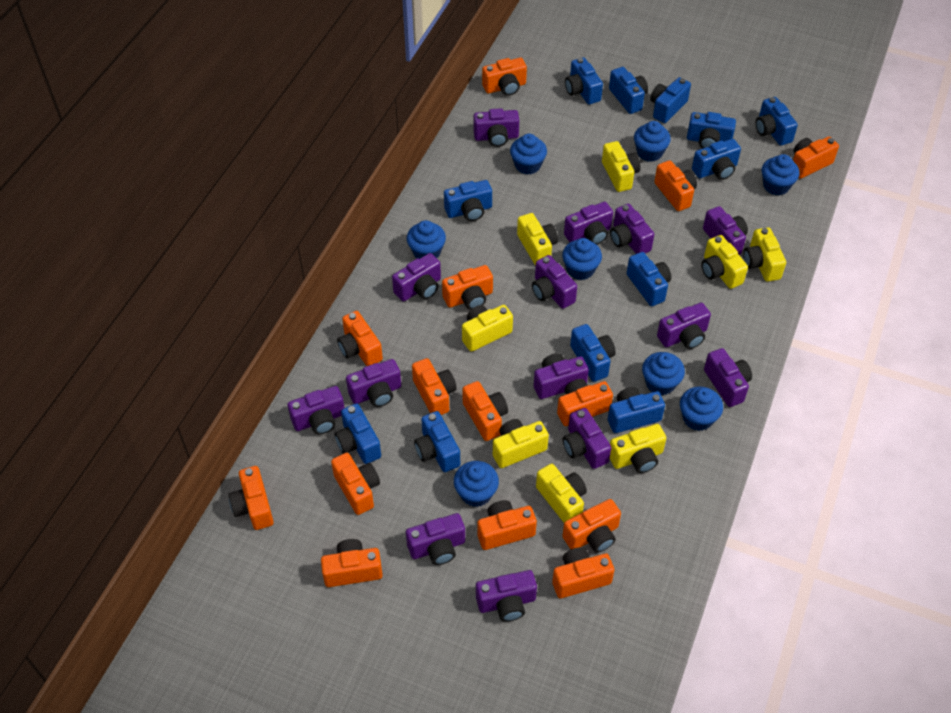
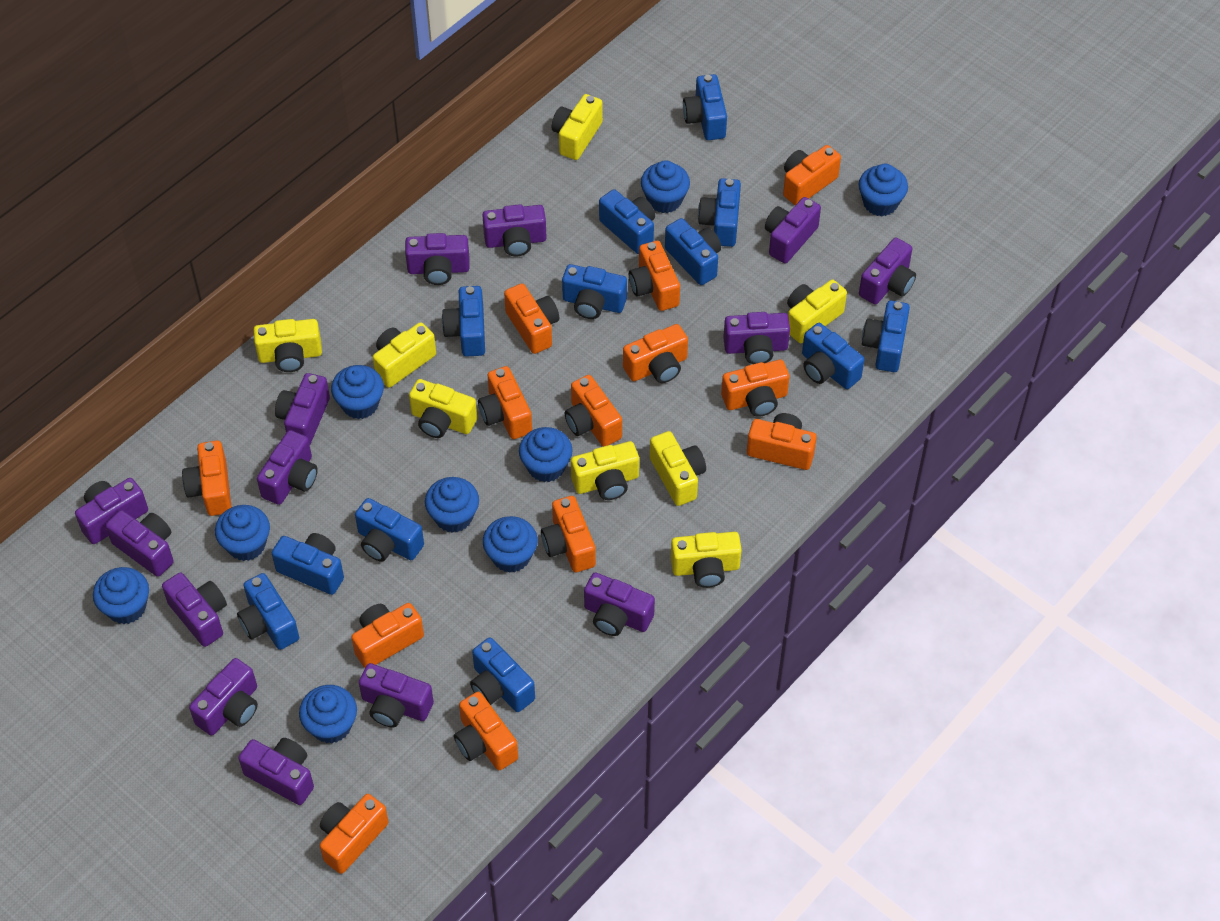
blue cupcake: [407,220,446,259] [454,461,499,507] [510,134,547,175] [562,238,602,280] [634,121,671,162] [642,352,685,395] [680,386,723,431] [762,154,800,196] = 8 -> [93,567,149,624] [215,505,270,561] [299,685,357,744] [331,365,384,419] [425,477,479,533] [483,516,538,573] [519,427,573,482] [641,160,690,213] [859,164,908,216] = 9
orange camera: [228,466,274,530] [321,539,383,587] [331,453,380,515] [337,311,383,366] [412,358,457,415] [442,265,493,310] [462,381,508,441] [477,500,537,550] [482,58,527,96] [552,547,614,598] [557,379,613,426] [562,499,621,553] [654,160,697,211] [793,136,839,179] = 14 -> [182,441,231,516] [320,794,389,874] [351,603,424,668] [454,692,518,770] [478,366,532,439] [504,284,559,354] [541,496,596,572] [565,375,622,447] [623,324,688,383] [629,241,680,311] [721,360,790,417] [747,413,817,470] [783,145,841,205] = 13

